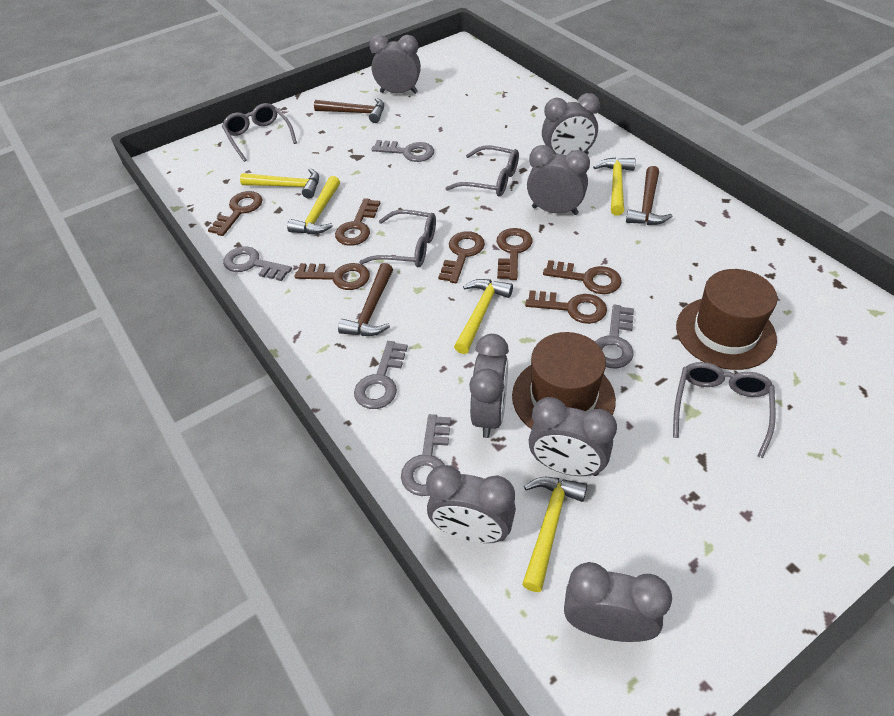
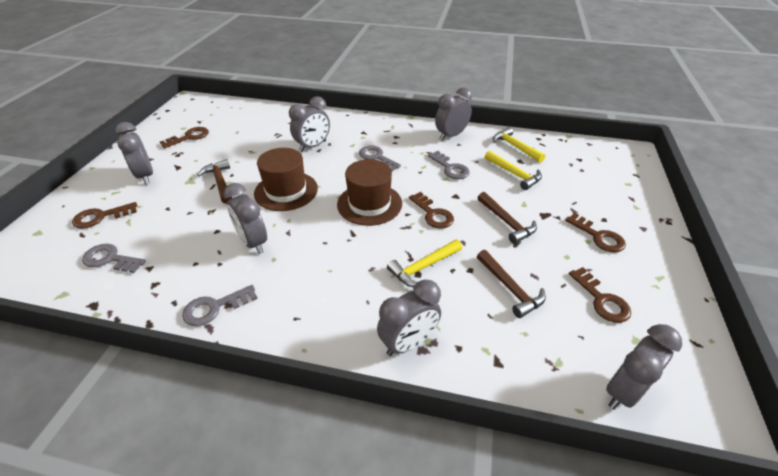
brown key: [208,191,263,236] [294,263,370,290] [335,198,380,246] [438,231,485,283] [497,228,533,280] [525,290,607,324] [543,260,622,294] = 7 -> [72,202,137,229] [160,127,209,148] [409,192,454,229] [565,213,626,253] [569,267,631,323] = 5
grey clock: [369,34,421,94] [426,465,516,543] [469,334,509,438] [527,145,590,215] [529,397,617,476] [542,93,600,155] [564,562,672,642] = 7 -> [115,122,153,184] [223,183,267,254] [289,96,330,152] [377,279,441,356] [435,87,472,140] [606,324,682,409] = 6
grey glasses: [222,103,297,162] [359,210,436,267] [445,145,519,197] [673,362,776,458] = 4 -> none = 0
grey key: [223,246,292,281] [354,341,408,409] [371,140,434,162] [401,414,451,496] [595,305,634,368] = 5 -> [82,244,146,273] [182,285,258,326] [359,146,401,171] [428,151,470,179] = 4
yellow hammer: [240,168,319,199] [287,176,340,234] [454,279,513,354] [522,477,587,592] [593,157,636,216] = 5 -> [387,239,462,287] [485,151,542,190] [493,127,545,163] = 3

